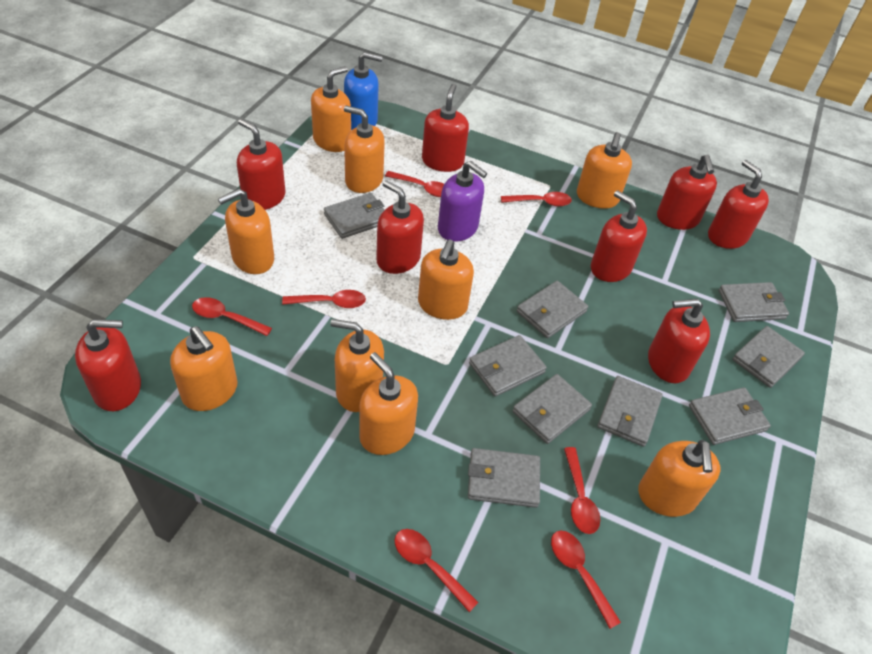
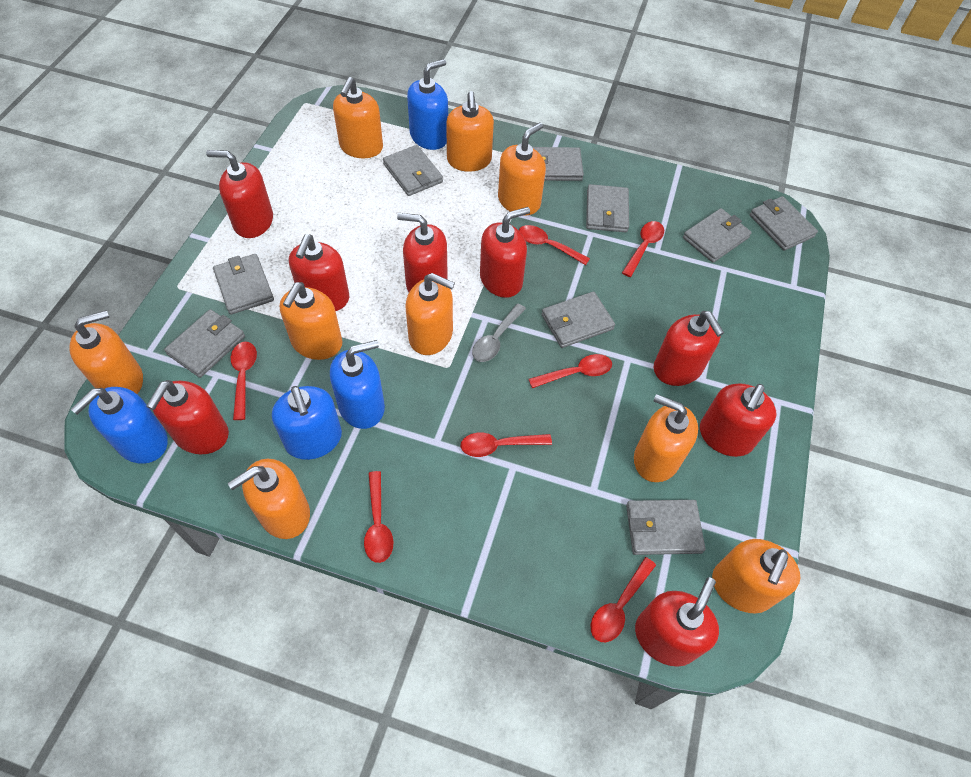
blue soap dispenser: [344,52,383,130] = 1 -> [71,387,168,464] [272,386,342,460] [330,340,385,429] [407,59,448,150] = 4
grey spoon: none = 0 -> [472,304,526,362] = 1
purple soap dispenser: [438,161,487,242] = 1 -> none = 0

